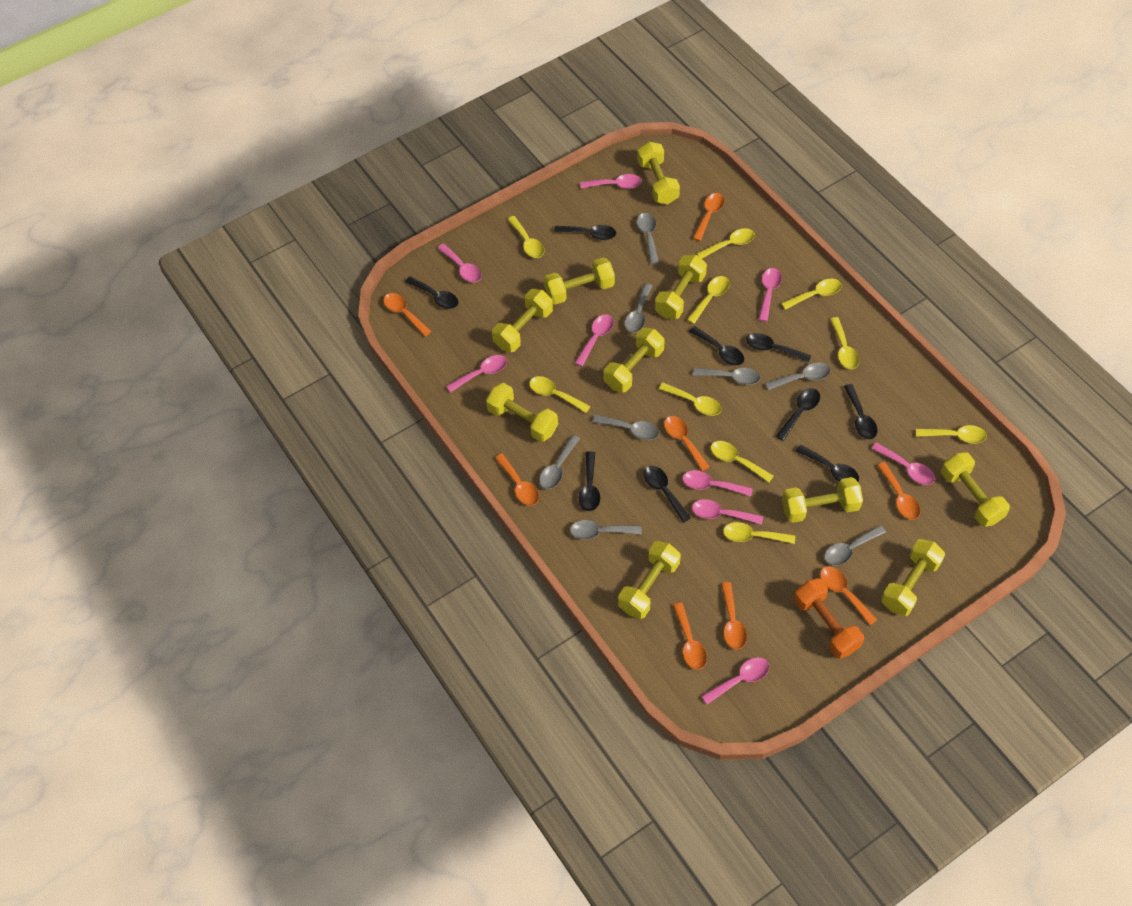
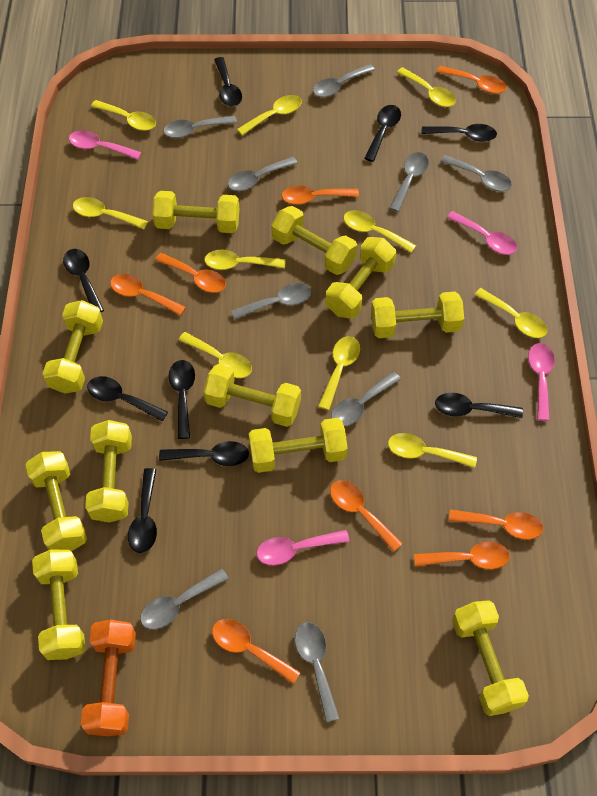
grey spoon: [539,435,580,489] [570,520,642,540] [592,415,659,440] [624,283,652,333] [637,213,659,264] [693,368,760,385] [765,363,831,390] [824,525,886,566] = 8 -> [140,569,229,629] [163,116,237,138] [228,157,298,191] [231,283,311,319] [295,622,340,722] [313,64,375,97] [331,372,401,426] [389,152,429,212] [440,155,512,191] = 9
pink spoon: [437,244,482,283] [446,355,507,393] [575,314,614,367] [580,174,642,189] [682,470,753,496] [692,499,763,525] [701,657,769,704] [758,268,782,322] [871,442,935,485] = 9 -> [69,130,142,160] [257,530,350,565] [446,211,517,255] [528,343,555,421] = 4
yellow dumbbell: [486,383,558,442] [492,289,553,352] [544,258,615,305] [604,327,665,393] [618,541,681,619] [637,142,680,204] [655,255,707,319] [782,477,863,523] [881,539,945,616] [941,452,1010,527] = 10 -> [25,451,87,551] [32,549,86,660] [43,300,103,394] [85,420,132,523] [152,191,239,233] [203,364,301,427] [249,418,348,473] [271,206,357,275] [326,237,396,319] [371,291,464,338] [452,600,529,716] = 11

